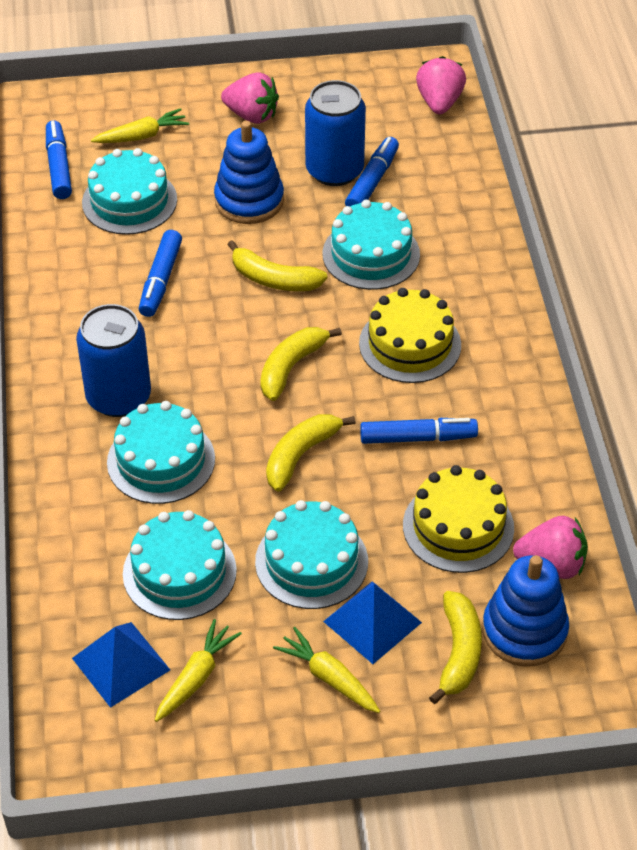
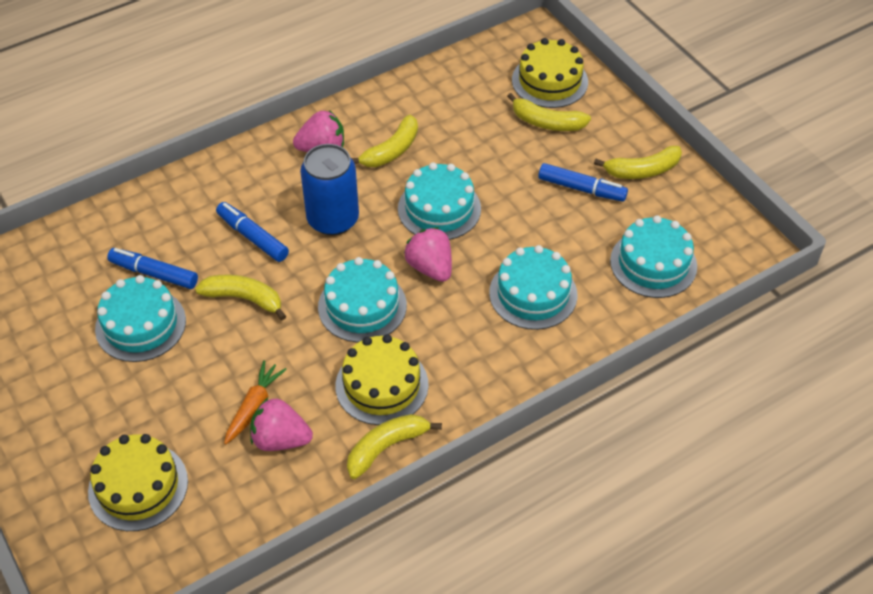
blue can: [76,304,151,417] [305,80,366,186] = 2 -> [300,144,359,235] = 1
blue marker: [46,121,72,199] [139,230,182,317] [345,137,399,206] [360,418,478,444] = 4 -> [107,248,198,289] [216,202,289,262] [538,163,628,202] = 3
blue pyramid: [72,622,170,708] [323,581,422,664] = 2 -> none = 0
blue stacking toy: [214,121,284,224] [482,555,569,667] = 2 -> none = 0
orange carrot: none = 0 -> [224,360,287,445] = 1
yellow banana: [227,240,327,291] [260,327,342,401] [266,414,356,492] [429,591,482,704] = 4 -> [195,275,286,320] [347,414,442,479] [351,115,418,167] [507,93,591,131] [594,146,682,179] = 5
yellow cake: [359,288,461,383] [403,465,514,573] = 2 -> [88,434,188,531] [335,334,429,425] [512,38,588,108] = 3
yellow carrot: [91,108,189,143] [155,619,242,722] [273,627,380,713] = 3 -> none = 0

